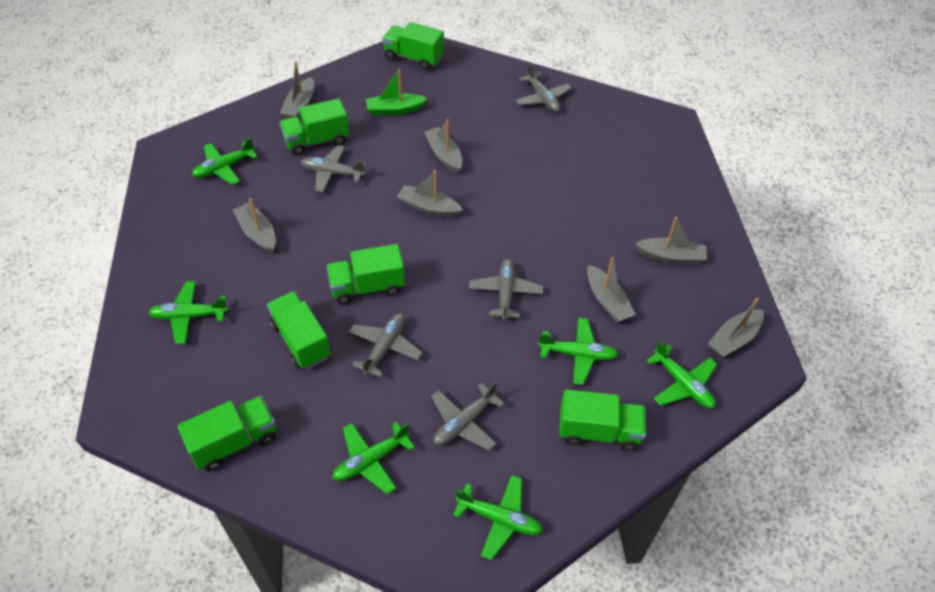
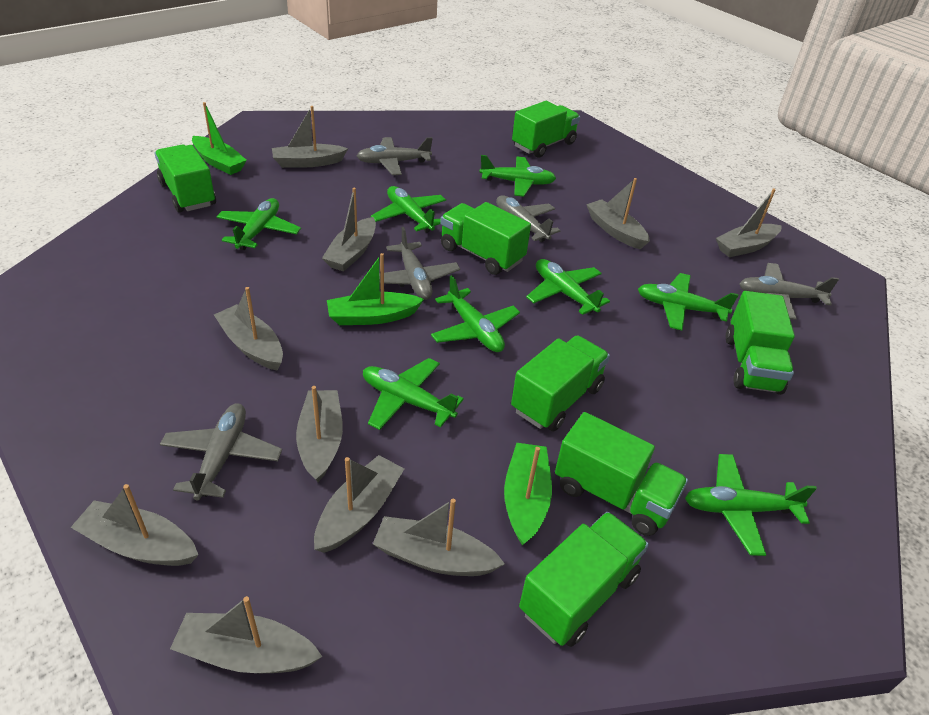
green boat: [366,69,428,115] = 1 -> [192,102,247,175] [327,253,424,325] [504,443,552,545] = 3
green plane: [148,281,228,344] [192,137,258,185] [332,422,415,494] [453,475,543,560] [538,318,619,385] [646,341,717,408] = 6 -> [216,198,301,250] [363,358,464,430] [371,186,446,233] [431,275,520,352] [479,155,556,197] [526,259,610,315] [638,273,738,331] [685,454,817,556] = 8
green truck: [177,396,276,471] [267,291,331,369] [280,99,349,156] [327,244,405,305] [382,22,444,70] [559,389,646,452] = 6 -> [154,145,216,212] [440,202,531,275] [511,335,610,432] [512,101,580,158] [519,512,649,647] [555,412,688,536] [726,291,795,395] = 7
grey boat: [233,198,276,253] [280,61,314,119] [397,170,463,217] [424,119,462,173] [587,257,636,322] [635,217,707,264] [708,298,764,357] = 7 -> [70,484,198,566] [170,596,322,673] [214,287,283,371] [272,106,348,168] [296,386,343,482] [314,455,404,553] [322,188,376,271] [373,499,505,576] [586,178,650,249] [716,189,782,257] = 10

